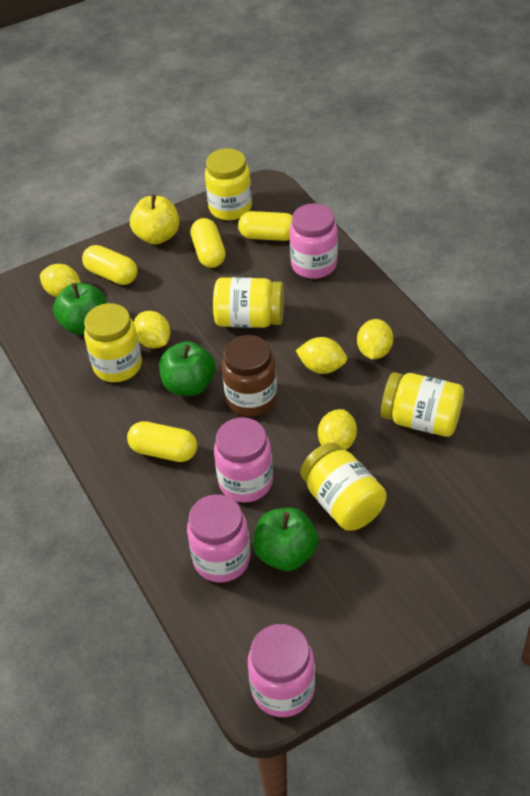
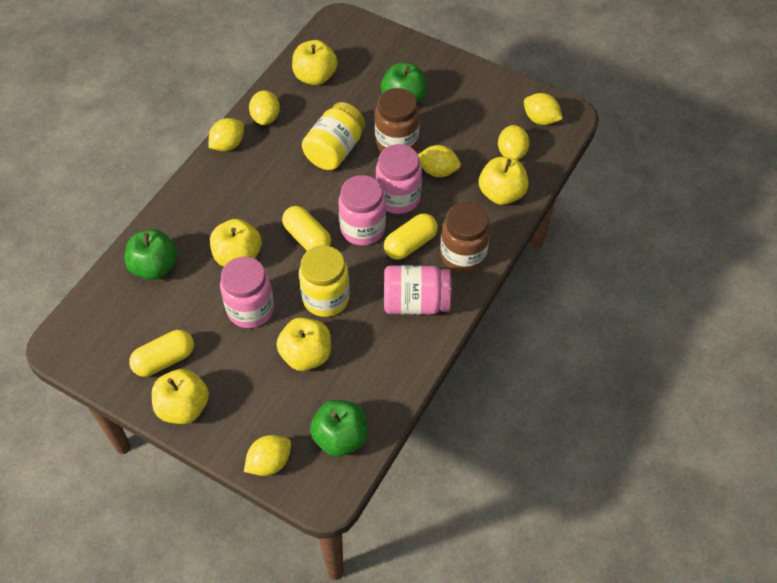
brown jar: [222,335,277,416] = 1 -> [375,88,420,151] [441,202,490,273] = 2
yellow apple: [130,195,179,244] = 1 -> [152,369,209,424] [210,219,262,267] [276,317,331,371] [292,40,338,85] [479,157,529,205] = 5
yellow capsule: [82,245,138,285] [127,421,197,462] [190,218,226,268] [238,211,292,241] = 4 -> [129,330,194,377] [282,206,331,251] [384,214,438,260] = 3
yellow jar: [84,303,142,382] [205,148,252,221] [213,277,284,328] [300,442,387,531] [381,372,464,437] = 5 -> [299,245,350,317] [302,102,365,170] = 2
yellow lemon: [40,264,81,297] [134,311,171,348] [296,337,347,374] [318,409,357,451] [357,319,393,359] = 5 -> [209,118,244,151] [244,435,291,476] [249,90,280,125] [418,145,461,177] [498,125,530,160] [524,93,563,125] = 6

